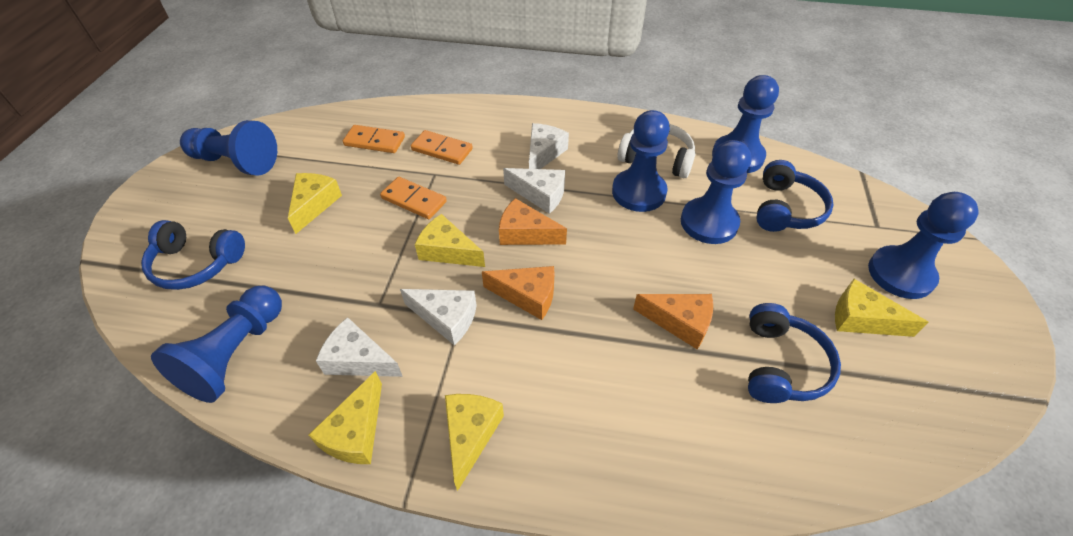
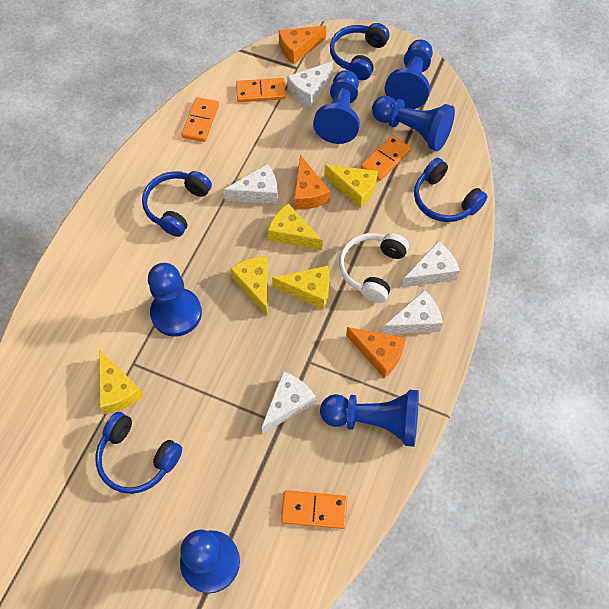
blue headphones: [141,220,245,290] [748,303,841,403] [756,160,834,232] = 3 -> [95,412,182,494] [142,171,212,237] [330,23,390,80] [414,157,488,222] = 4
orange domino: [343,125,405,153] [380,177,447,219] [411,130,473,165] = 3 -> [182,97,219,142] [236,78,286,102] [281,490,347,529] [361,135,411,181] = 4
white cheese: [316,317,403,377] [400,289,477,345] [503,168,565,214] [529,123,569,169] = 4 -> [223,164,278,204] [261,371,316,434] [287,61,333,108] [382,290,443,334] [401,241,460,288] = 5

